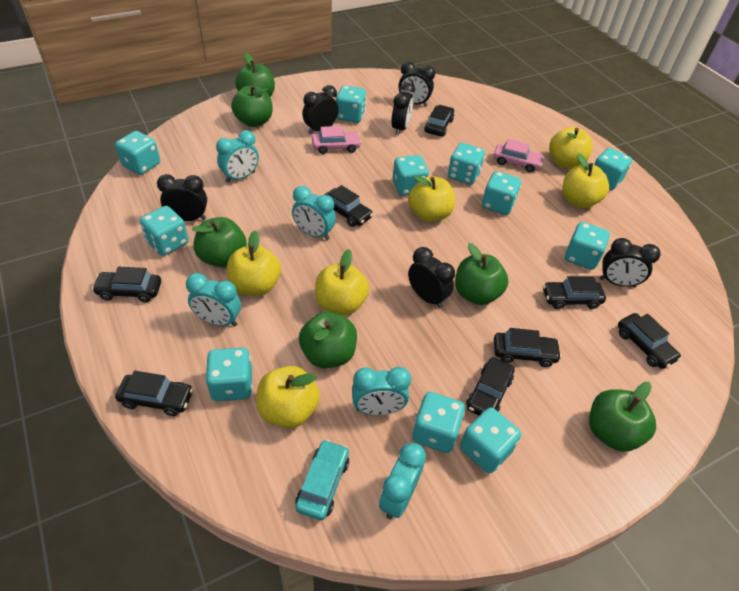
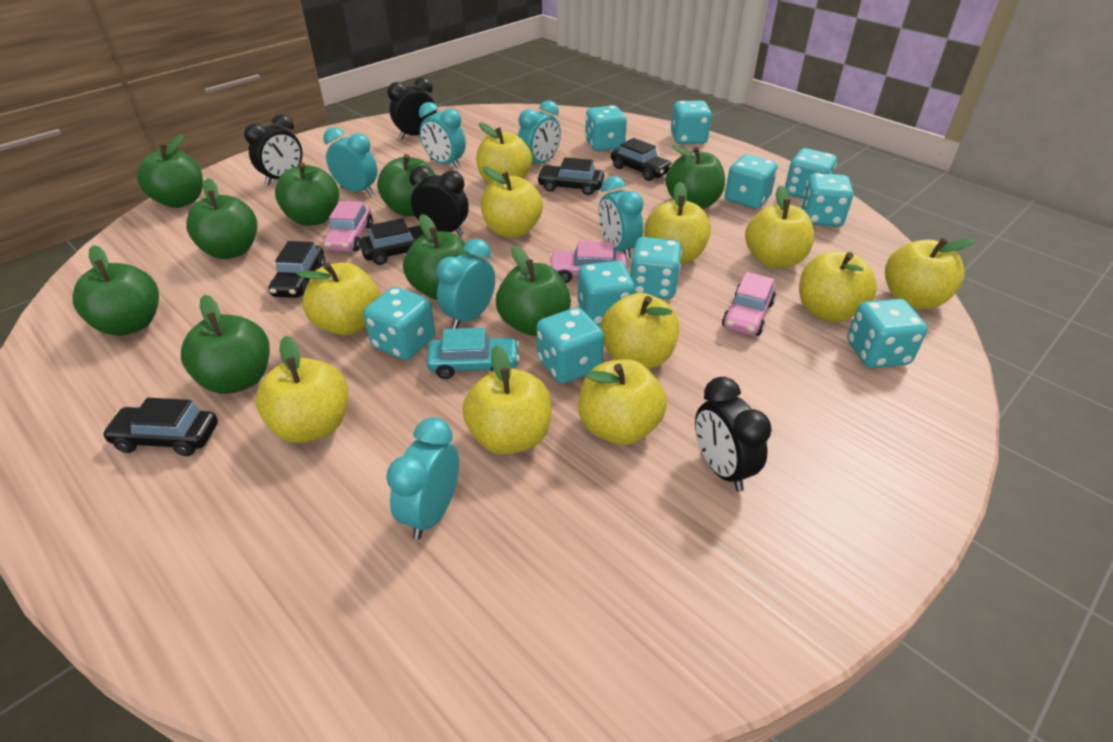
black car: [92,267,161,302] [115,371,193,416] [324,185,373,227] [424,105,454,137] [466,357,515,416] [494,328,562,367] [543,276,606,309] [618,313,681,369] = 8 -> [102,398,218,456] [268,241,326,298] [359,218,424,265] [537,157,604,195] [611,138,672,181] = 5
black clock: [157,174,207,221] [302,85,338,135] [391,82,414,136] [398,62,435,107] [408,247,455,308] [599,238,660,287] = 6 -> [244,114,302,185] [387,77,437,139] [409,166,469,236] [695,377,772,492] = 4
green apple: [192,217,247,267] [231,85,273,127] [235,53,275,97] [299,312,357,368] [455,243,508,305] [589,382,656,452] = 6 -> [73,245,159,336] [137,135,203,208] [181,295,270,394] [186,178,257,259] [275,162,339,226] [377,154,436,216] [403,214,471,300] [496,245,571,336] [666,145,725,209] = 9
pink car: [312,126,362,154] [493,139,544,172] = 2 -> [323,201,373,252] [548,241,627,283] [722,272,776,336] = 3
turquoise clock: [186,273,241,327] [216,130,259,183] [292,186,336,240] [352,367,411,415] [379,443,426,519] = 5 -> [324,127,377,196] [386,417,459,540] [419,102,466,169] [436,239,495,329] [518,101,561,164] [598,176,644,259] = 6
turquoise dice: [115,131,160,175] [140,206,189,256] [206,348,252,402] [336,85,366,123] [392,155,429,196] [412,392,465,453] [448,143,485,185] [460,408,521,474] [482,171,521,215] [565,222,610,270] [594,148,632,190] = 11 -> [364,287,435,360] [537,307,604,384] [578,261,635,326] [585,105,627,152] [630,237,682,299] [671,100,712,144] [725,154,778,209] [785,148,837,198] [801,173,853,227] [847,299,928,368] = 10
yellow apple: [227,230,281,296] [256,366,320,428] [315,249,369,315] [408,175,455,222] [549,127,593,169] [562,154,609,208] = 6 -> [256,336,348,443] [296,262,380,336] [463,345,551,455] [476,123,532,184] [481,167,543,238] [578,359,667,445] [600,293,679,369] [644,182,711,264] [745,186,814,269] [799,251,877,323] [885,238,975,310] = 11

